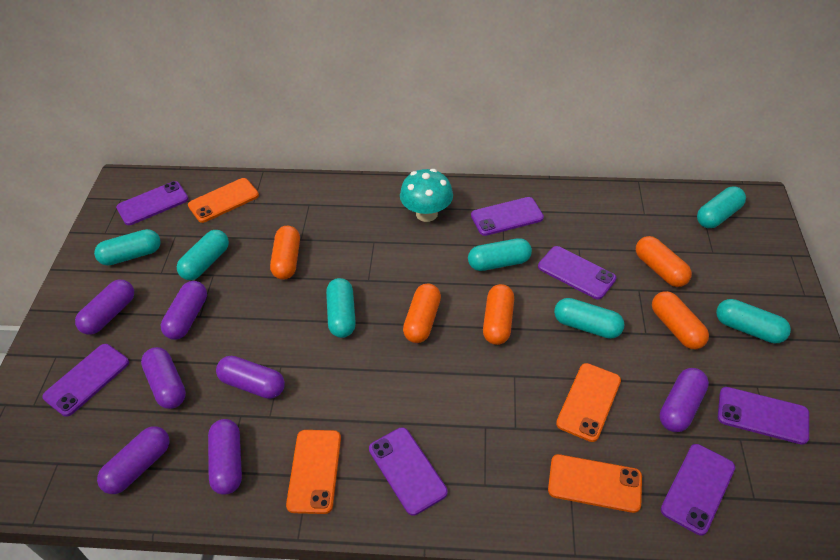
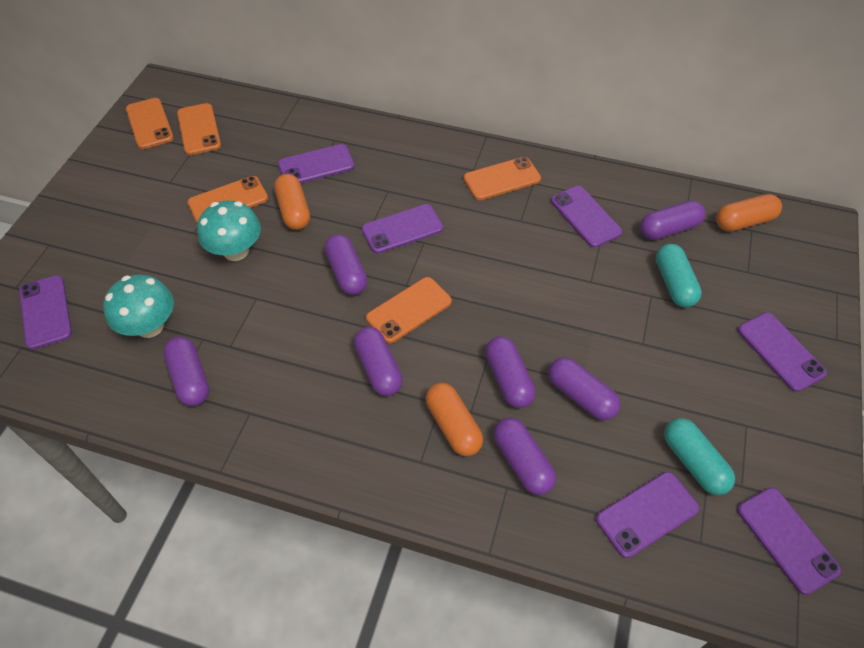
orange capsule: [270,226,300,280] [403,283,441,343] [483,284,514,345] [636,236,692,287] [652,291,709,349] = 5 -> [274,174,310,230] [426,383,483,456] [716,194,782,232] = 3
orange phone: [188,178,259,223] [286,430,341,514] [548,454,642,513] [556,363,621,442] = 4 -> [126,98,174,149] [177,103,221,155] [187,176,268,224] [366,277,452,343] [463,157,541,200] = 5
turquoise capsule: [94,229,161,265] [177,230,229,280] [326,278,356,338] [468,238,532,271] [554,298,625,339] [697,186,746,228] [716,299,791,344] = 7 -> [656,244,702,308] [664,418,735,495] = 2
turquoise mushroom: [400,169,453,222] = 1 -> [103,275,174,338] [197,200,261,261] = 2

